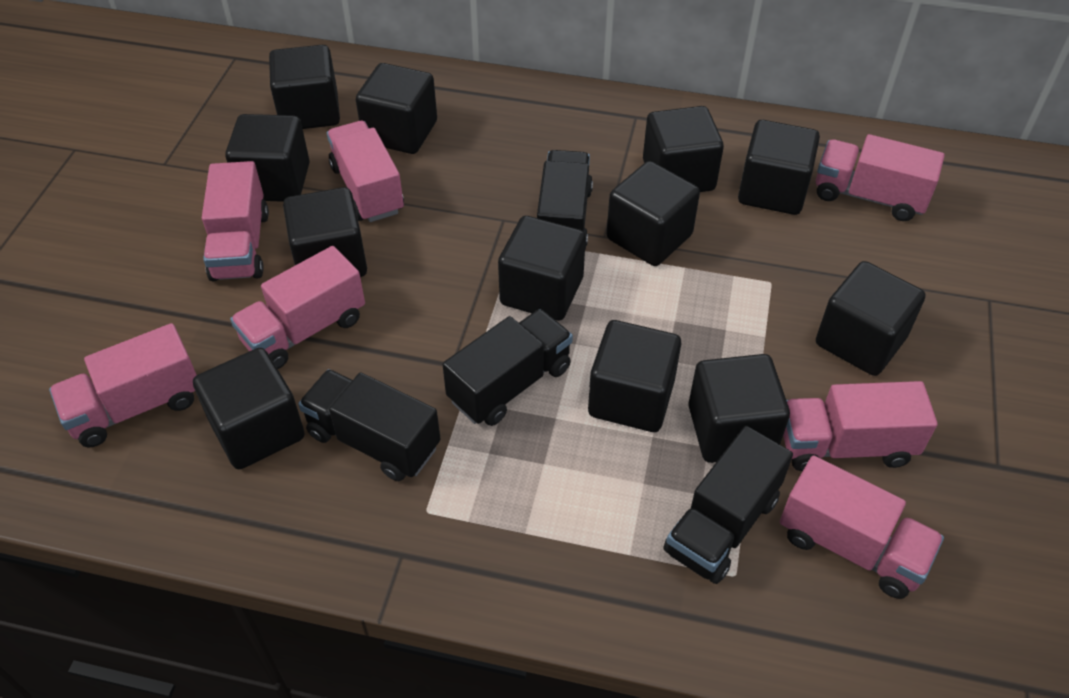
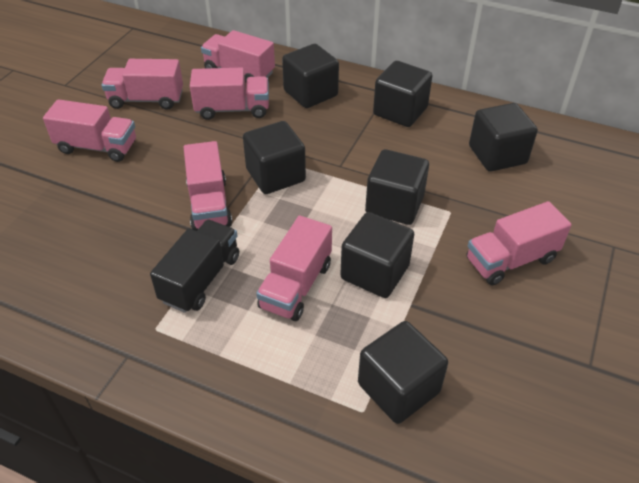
black cube: [193,348,305,469] [225,114,310,202] [269,45,340,129] [283,187,367,277] [356,63,437,154] [498,216,586,321] [588,320,681,432] [607,161,700,266] [643,106,724,192] [688,354,790,463] [738,120,820,215] [816,261,925,376] = 12 -> [243,121,306,194] [282,44,339,108] [340,212,414,298] [358,321,448,424] [365,149,429,225] [373,61,432,127] [469,103,538,171] = 7
black truck: [298,369,440,481] [443,309,573,426] [537,150,593,249] [663,426,793,584] = 4 -> [150,220,239,313] = 1

